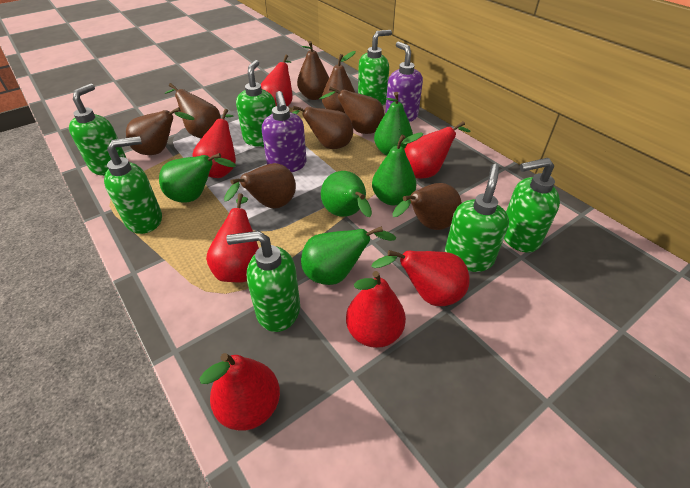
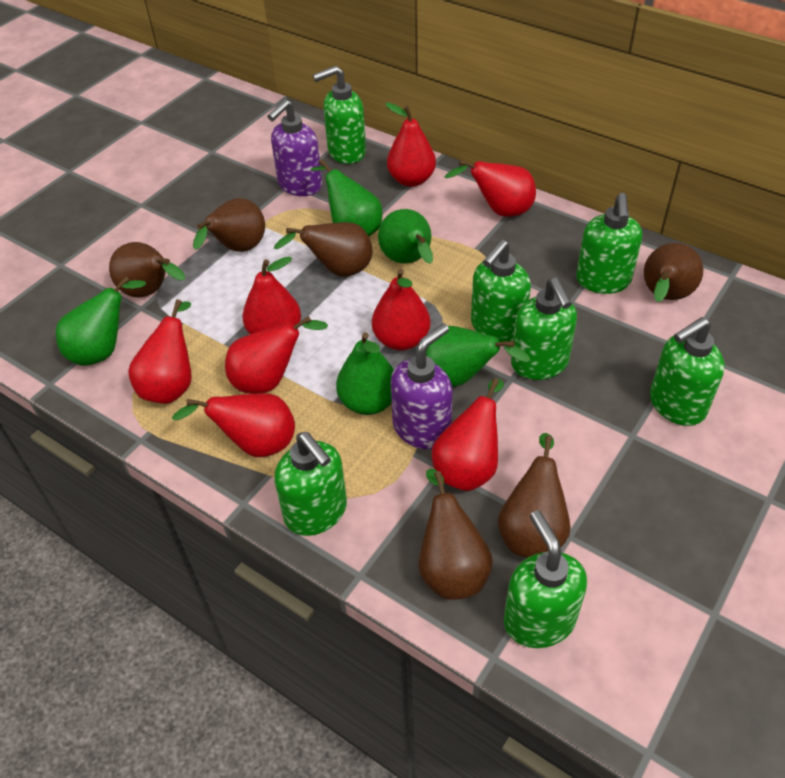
brown pear: [126,107,195,155] [165,83,221,138] [224,163,296,208] [292,106,353,149] [297,41,329,100] [319,87,385,134] [322,51,356,113] [392,183,462,230] = 8 -> [109,242,185,297] [193,198,265,252] [274,222,373,277] [419,469,493,600] [498,433,571,558] [644,243,703,302] = 6
red pear: [192,109,236,178] [200,353,280,431] [206,193,259,283] [261,54,293,107] [346,271,406,348] [371,250,469,306] [404,121,471,179] = 7 -> [128,299,192,404] [172,393,295,457] [225,316,328,394] [242,257,301,334] [372,269,431,351] [385,102,436,187] [432,379,504,491] [445,160,536,217] = 8

